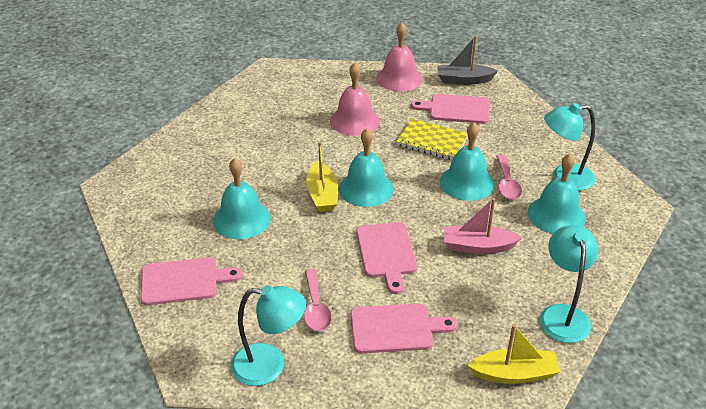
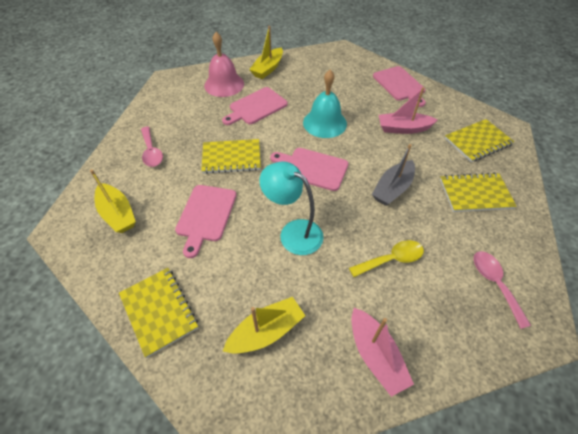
pink bell: [330,63,380,136] [376,22,423,92] = 2 -> [204,32,244,97] = 1
pink boat: [444,198,522,254] = 1 -> [352,308,414,397] [379,87,438,134] = 2
turquoise bell: [213,158,271,239] [339,128,394,207] [439,122,494,201] [528,154,586,234] = 4 -> [303,70,347,138] = 1
turquoise lamp: [231,285,306,386] [540,225,598,343] [544,103,596,191] = 3 -> [259,161,324,255] = 1
yellow boat: [306,142,338,212] [468,324,561,384] = 2 -> [90,169,136,233] [223,297,305,354] [249,26,283,79] = 3
yellow notebook: [396,119,468,160] = 1 -> [119,268,198,358] [201,139,261,174] [440,173,517,212] [444,119,514,162] = 4
yellow spoon: none = 0 -> [349,240,424,277] = 1

